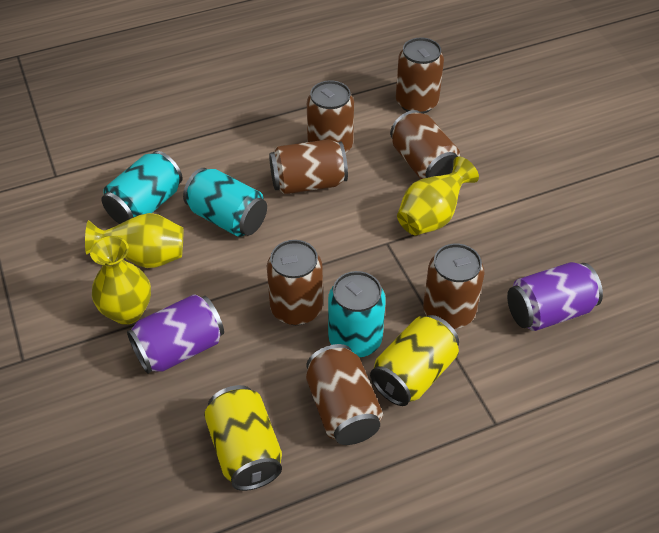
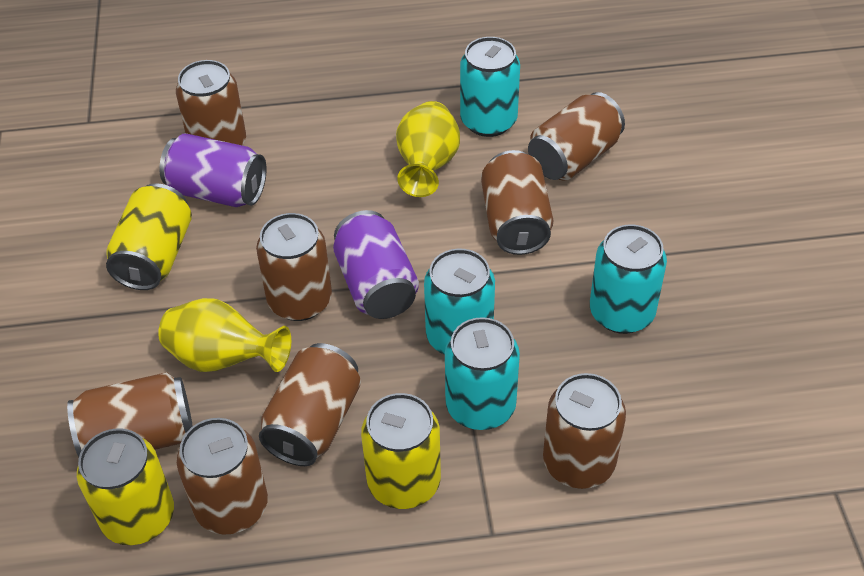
brown can: [267,240,323,325] [269,139,348,194] [306,344,383,445] [307,80,354,153] [390,110,460,179] [396,37,444,114] [423,244,485,329] = 7 -> [67,372,193,457] [176,60,246,145] [177,418,268,535] [256,213,332,321] [259,343,361,466] [481,150,553,255] [528,92,625,181] [543,373,626,489] = 8
turquoise can: [101,151,183,224] [183,168,267,237] [328,271,386,357] = 3 -> [424,249,495,355] [445,317,520,430] [460,37,520,137] [590,224,667,334] = 4
yellow can: [204,385,282,491] [370,315,459,406] = 2 -> [77,428,174,545] [106,183,192,290] [361,393,441,509] = 3
yellow vase: [85,213,183,268] [90,236,151,325] [397,157,479,235] = 3 -> [158,298,291,372] [396,101,460,197] = 2

